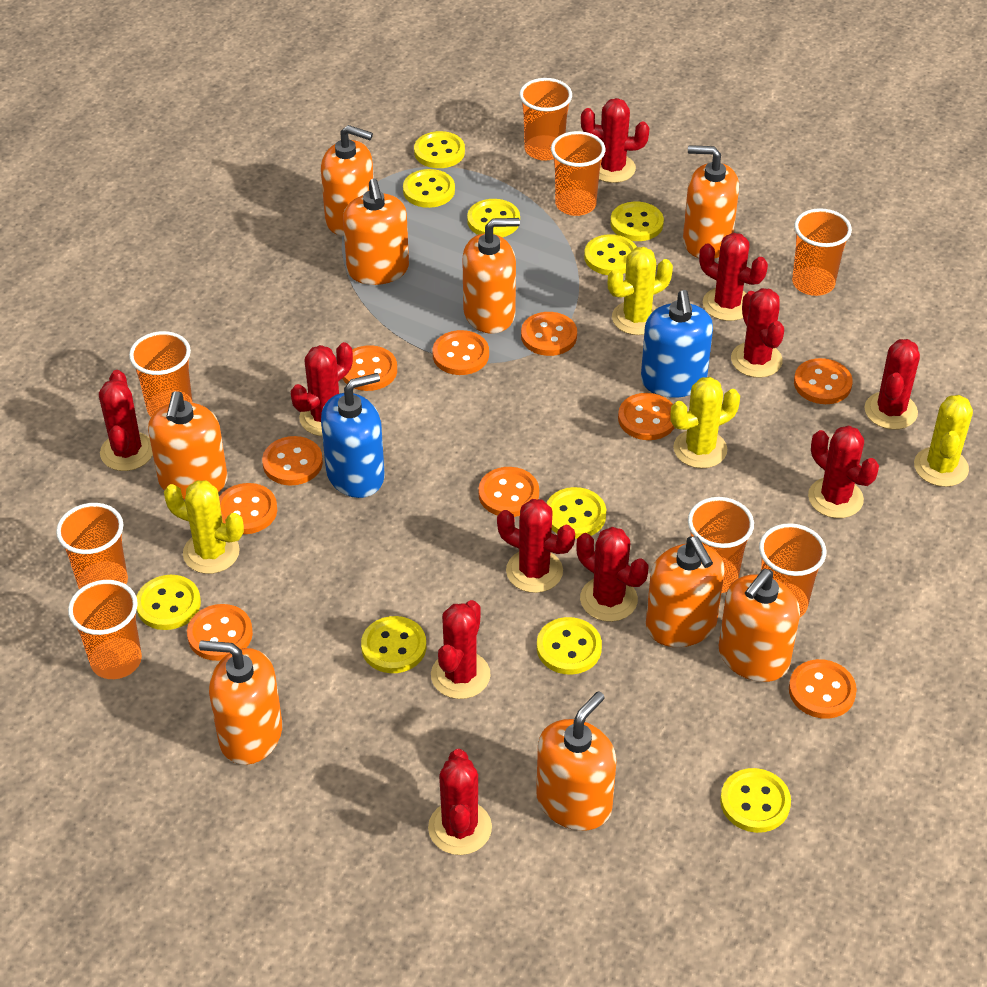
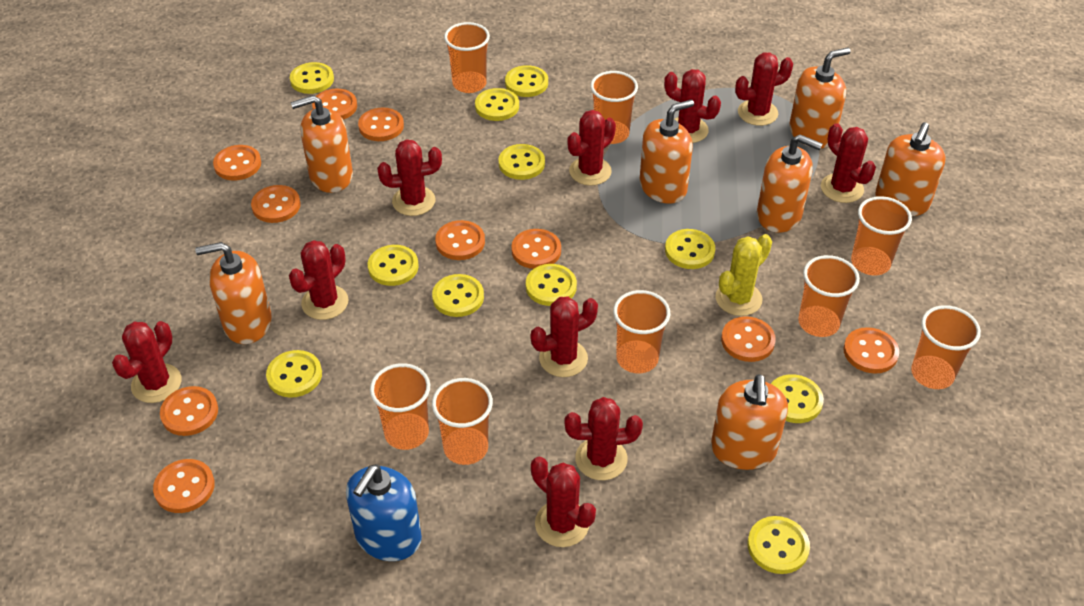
blue soap dispenser: [321,373,385,498] [641,290,713,398] = 2 -> [346,464,422,561] = 1
orange soap dispenser: [148,391,228,499] [199,640,282,765] [321,125,374,236] [343,178,409,285] [462,218,520,334] [536,691,616,831] [646,536,725,647] [683,145,739,258] [719,569,800,682] = 9 -> [195,242,272,344] [291,95,353,193] [639,100,694,204] [711,374,788,470] [757,134,823,233] [789,47,851,148] [875,122,946,216] = 7
red cactus: [99,370,153,471] [290,342,353,436] [428,749,492,855] [431,600,490,699] [497,499,575,593] [576,527,649,622] [581,98,649,183] [699,233,768,321] [731,288,784,378] [808,425,879,518] [865,339,920,430] = 11 -> [112,321,182,403] [289,240,349,320] [377,139,442,216] [530,296,598,377] [531,456,596,547] [564,397,643,480] [567,110,616,186] [664,69,721,143] [735,52,793,126] [821,123,876,203] = 10
yellow button: [136,575,201,630] [361,616,426,673] [403,169,455,208] [414,131,465,168] [467,199,520,237] [537,617,602,675] [546,487,606,539] [584,234,637,275] [610,201,664,241] [720,768,791,833] = 10 -> [266,350,322,398] [290,62,334,94] [367,245,419,286] [432,274,484,317] [475,88,519,121] [499,144,545,180] [505,65,548,97] [526,264,577,306] [665,229,715,269] [747,516,810,574] [771,374,824,423] = 11
yellow cactus: [164,480,244,574] [608,247,673,335] [670,377,740,468] [914,395,973,487] = 4 -> [715,234,772,316] = 1

